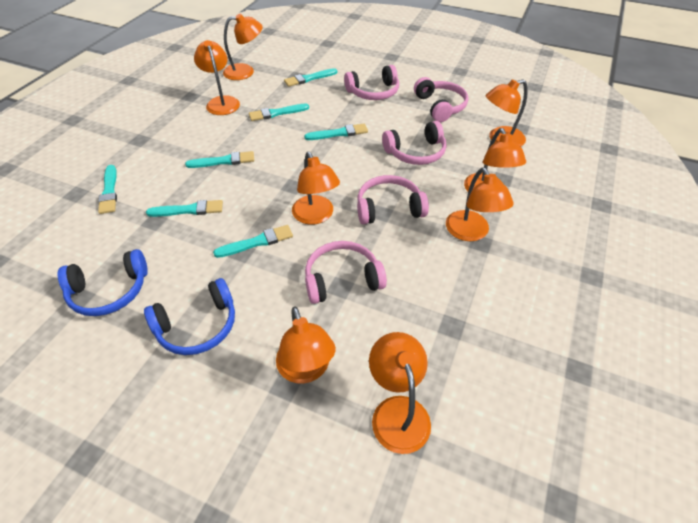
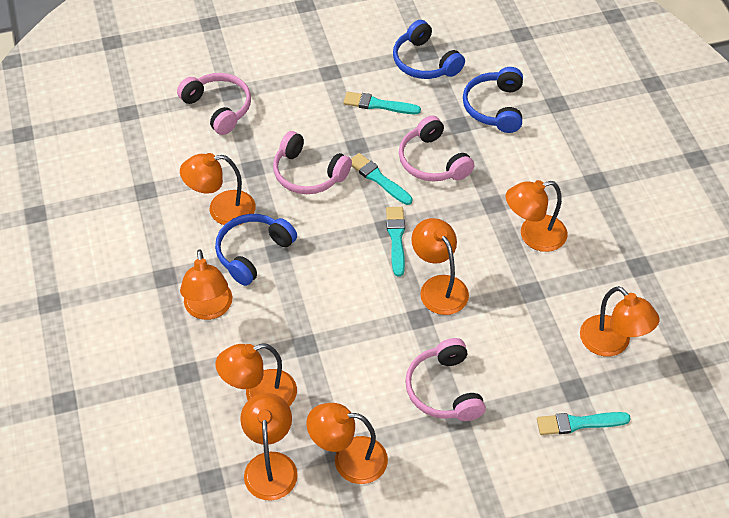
blue headphones: [58,249,148,316] [144,278,235,355] = 2 -> [215,214,297,286] [393,20,465,79] [463,67,523,133] = 3
pink headphones: [305,241,387,304] [344,65,399,100] [357,175,429,224] [382,121,447,165] [414,77,468,122] = 5 -> [177,73,251,135] [273,131,352,194] [399,115,474,181] [405,338,486,421] = 4
turquoise brush: [98,165,117,214] [146,200,223,217] [185,151,254,168] [213,225,293,258] [249,104,309,121] [284,68,337,87] [304,124,368,140] = 7 -> [343,92,421,114] [351,153,412,205] [386,207,405,277] [537,412,631,435] = 4

